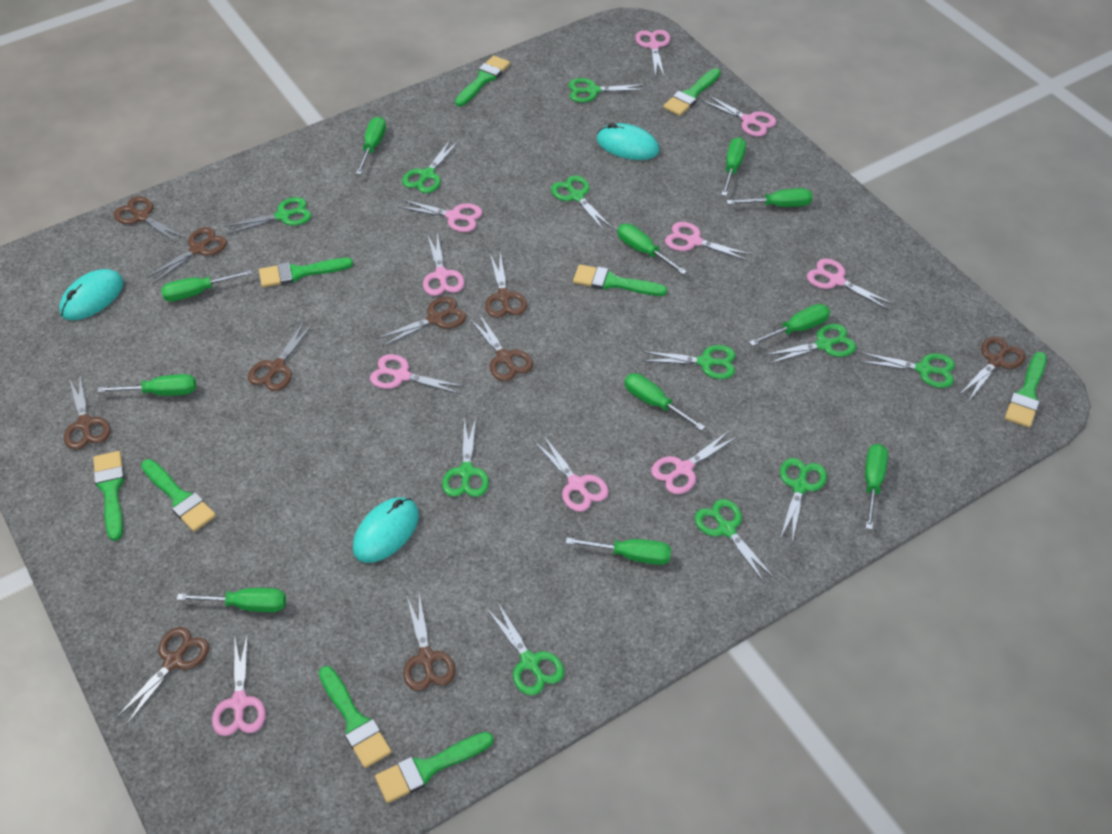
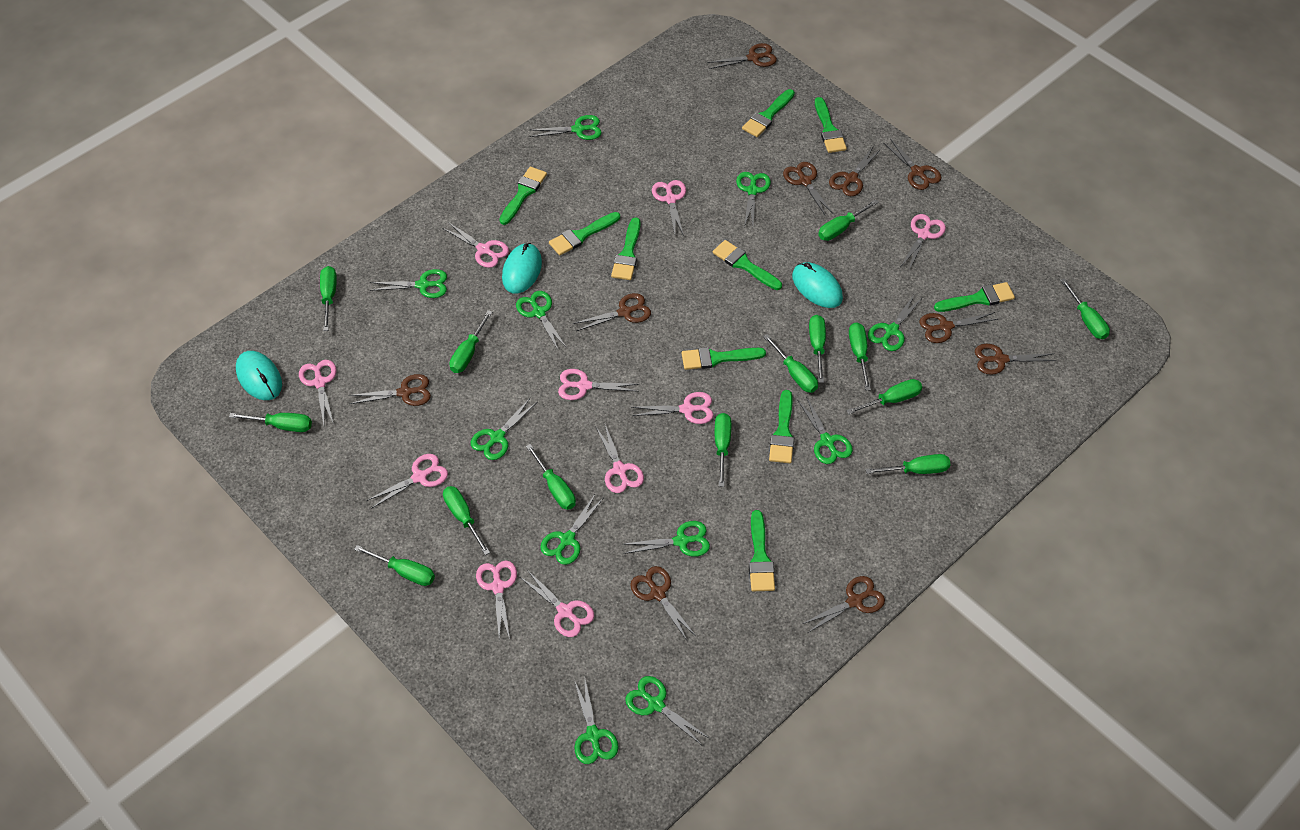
green brush: [93,451,125,541] [141,459,216,532] [259,258,353,287] [319,666,392,768] [375,732,494,803] [455,55,510,106] [573,264,667,296] [663,68,721,116] [1005,352,1047,428] = 9 -> [499,167,547,225] [549,212,620,256] [611,218,641,280] [682,347,766,370] [713,240,782,290] [742,89,795,137] [749,510,775,591] [769,390,794,463] [815,97,847,153] [934,282,1015,312] = 10
green screwdriver: [98,374,196,396] [161,269,252,302] [177,588,286,612] [356,117,386,175] [566,538,671,565] [617,224,687,275] [624,373,705,431] [721,137,746,196] [727,188,813,207] [749,304,830,346] [865,444,888,530] = 11 -> [229,413,312,432] [320,266,337,331] [354,545,435,586] [443,486,490,555] [450,310,492,373] [526,444,576,510] [715,413,731,487] [763,334,818,393] [809,315,826,383] [818,199,879,241] [846,379,922,414] [849,322,871,391] [866,454,950,474] [1060,278,1110,339] = 14

